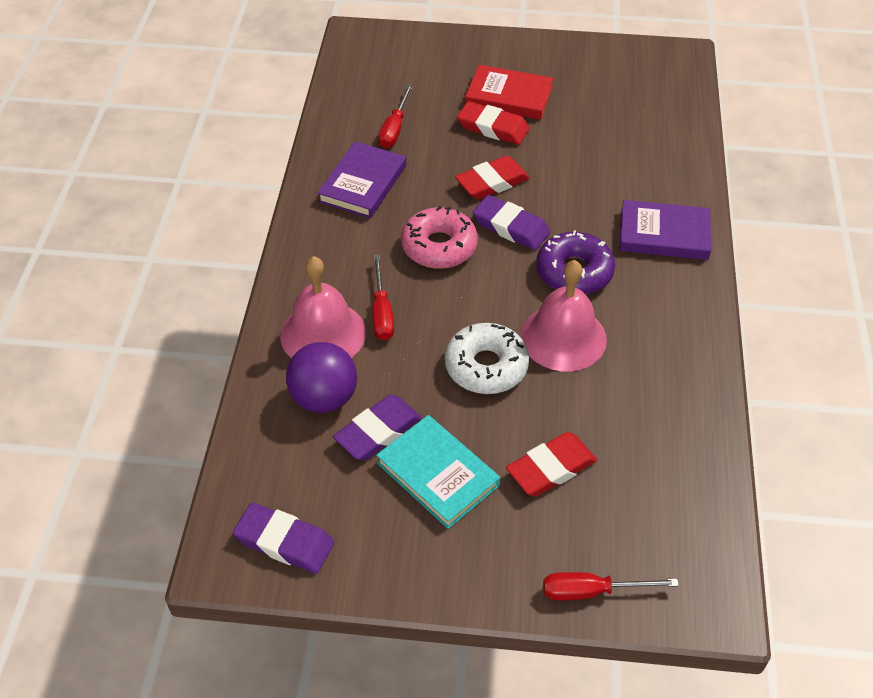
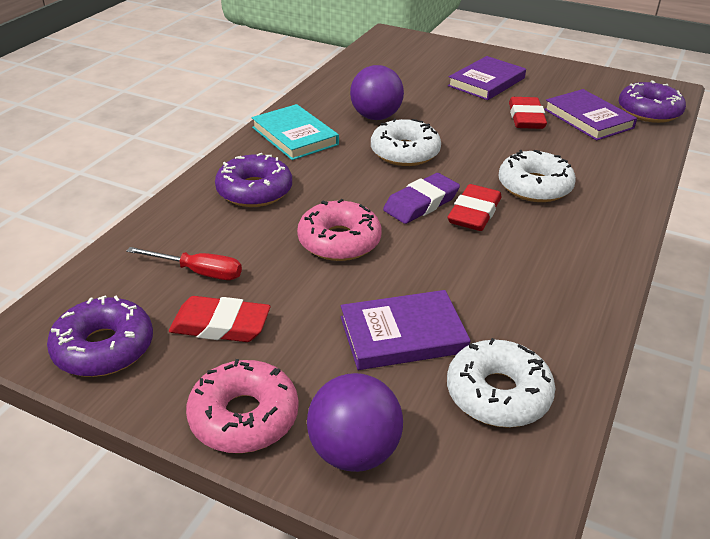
pink bell: [280,256,366,358] [521,260,607,371] = 2 -> none = 0
pink donut: [401,206,478,269] = 1 -> [186,359,299,453] [297,199,382,261] = 2
purple ball: [286,342,357,413] = 1 -> [307,373,403,472] [350,65,404,120] = 2
purple book: [317,141,406,218] [619,200,711,260] = 2 -> [341,290,471,370] [448,56,526,100] [544,89,637,141] = 3
purple donut: [536,230,615,294] = 1 -> [47,295,153,377] [215,153,292,207] [619,81,686,123] = 3
purple eraser: [233,502,334,574] [333,395,422,461] [472,195,551,250] = 3 -> [383,173,460,224] = 1
red book: [465,65,553,120] = 1 -> none = 0
red screwdriver: [372,254,394,341] [378,84,413,148] [543,572,679,600] = 3 -> [126,247,242,280] = 1
white donut: [445,323,529,394] = 1 -> [371,118,441,166] [447,338,555,428] [498,150,576,202] = 3

